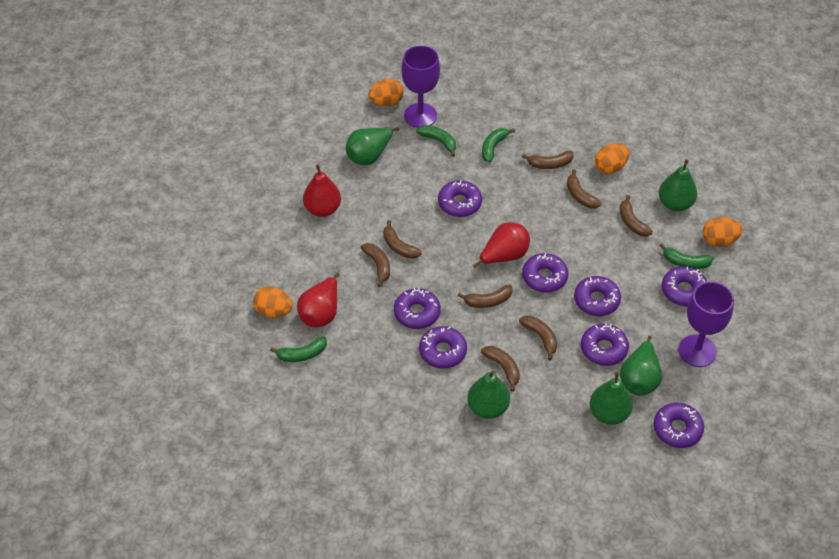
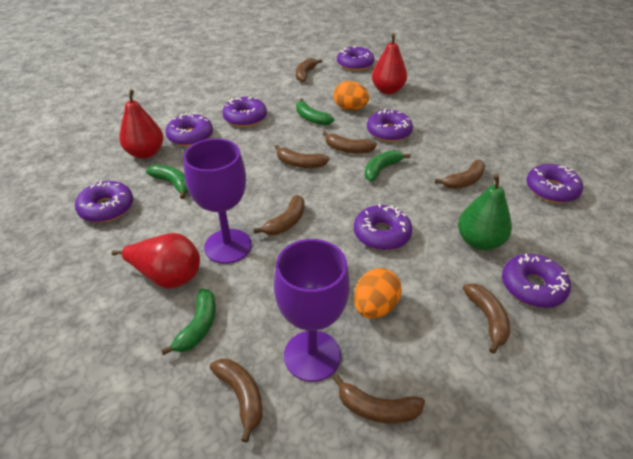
green pear: [346,127,399,165] [467,370,510,419] [590,372,633,425] [620,336,662,396] [659,159,697,211] = 5 -> [458,174,512,251] = 1
orange egg: [253,287,293,318] [368,79,404,106] [595,143,629,174] [703,217,743,247] = 4 -> [333,81,369,110] [354,268,402,319] = 2

